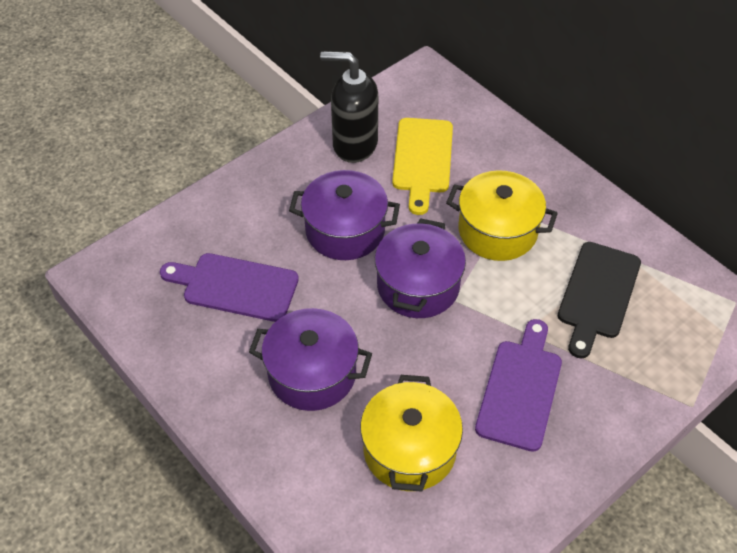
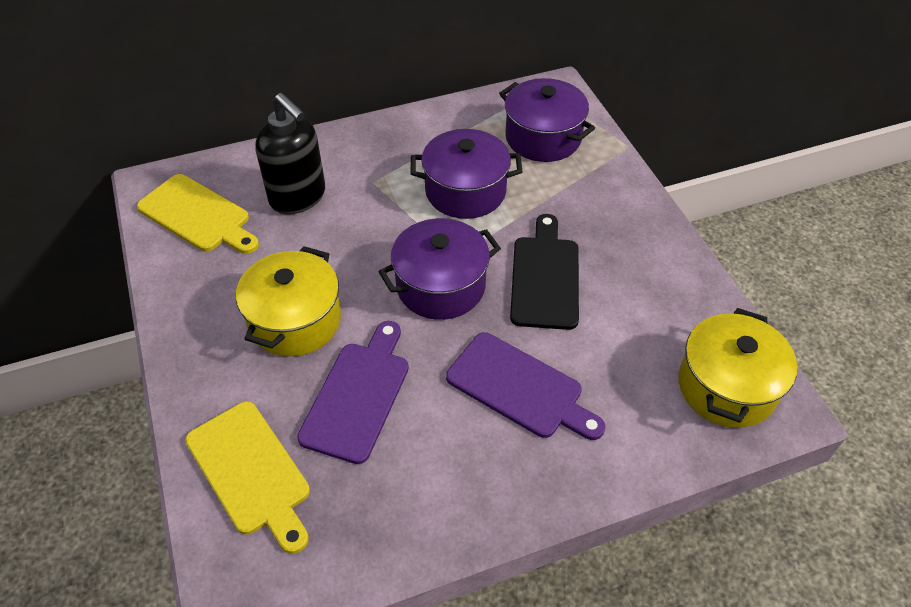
yellow cutting board: [392,118,453,215] = 1 -> [137,174,259,254] [185,401,310,554] = 2

